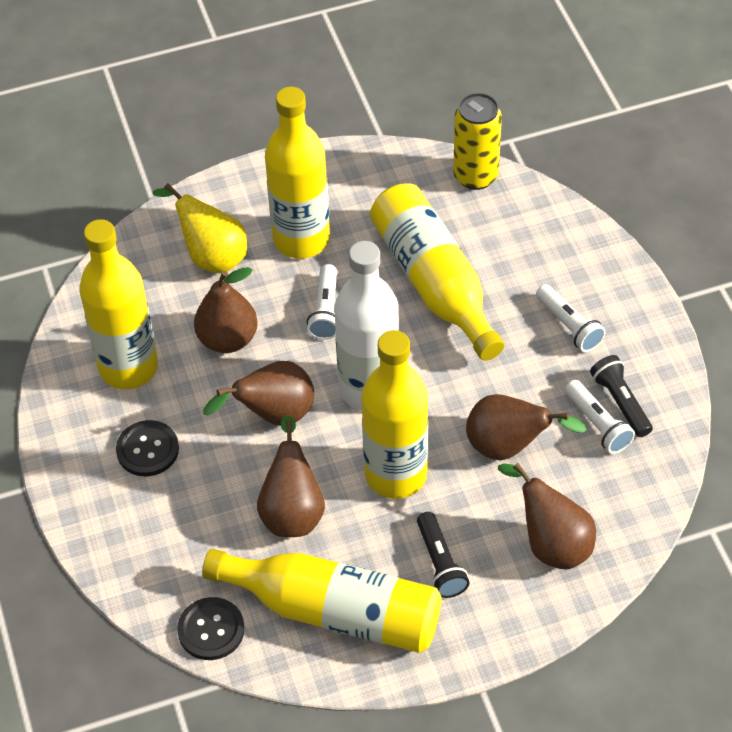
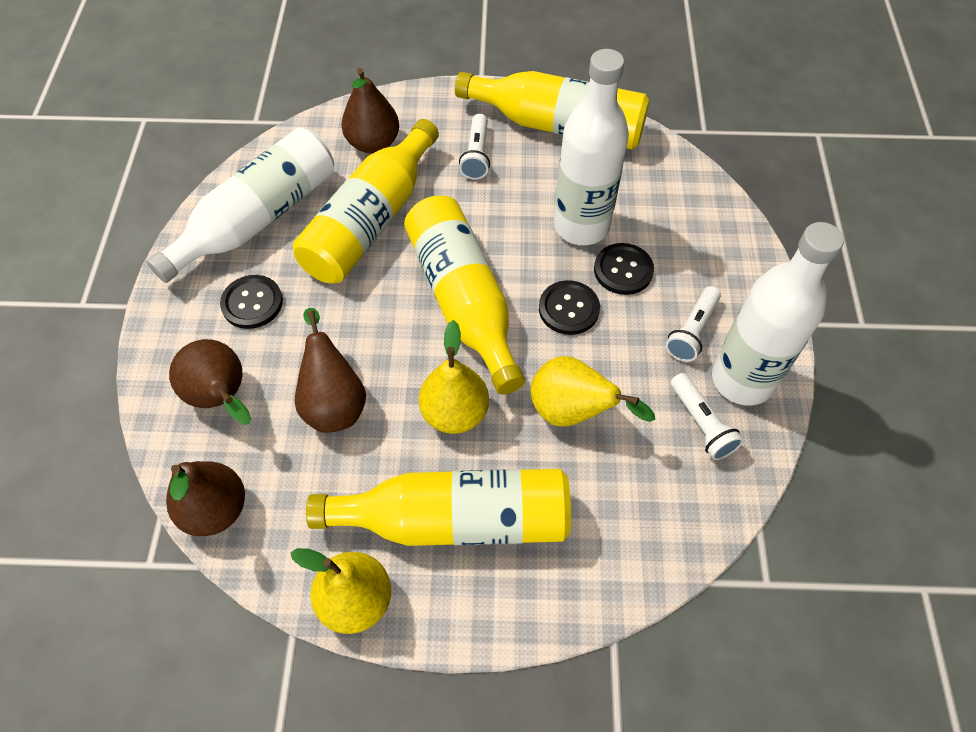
black button: [116,420,179,476] [177,597,245,660] = 2 -> [220,275,283,329] [539,280,600,335] [594,243,654,295] = 3
black flashlight: [417,512,469,598] [590,355,653,437] = 2 -> none = 0
brown pear: [194,267,258,353] [203,361,314,426] [257,416,325,537] [466,394,587,460] [498,463,596,570] = 5 -> [166,461,245,536] [169,339,251,425] [295,308,366,433] [342,68,399,153] = 4
white bottle: [334,241,399,410] = 1 -> [147,127,334,283] [554,49,629,245] [712,222,844,405] = 3
yellow bottle: [79,219,158,389] [202,549,441,653] [265,87,330,258] [361,330,428,499] [370,183,504,361] = 5 -> [293,119,439,283] [306,469,571,546] [404,196,525,395] [455,71,649,149] = 4
yellow can: [453,93,502,190] = 1 -> none = 0
yellow pear: [153,183,247,273] = 1 -> [291,548,391,634] [419,320,489,434] [530,356,655,427] = 3

